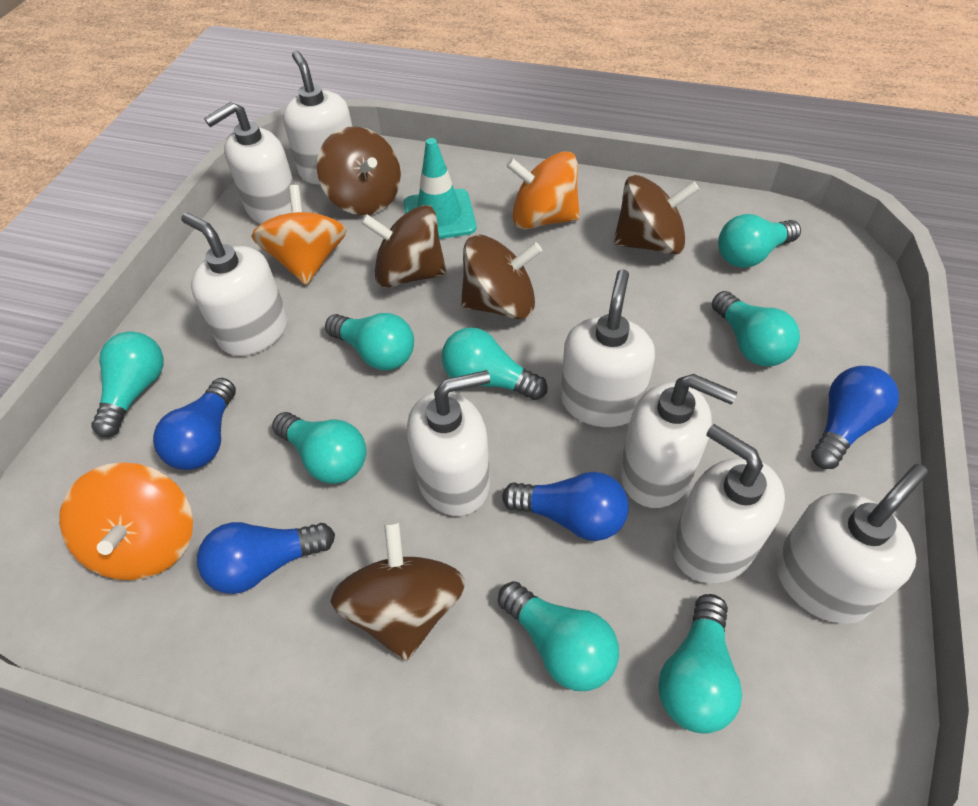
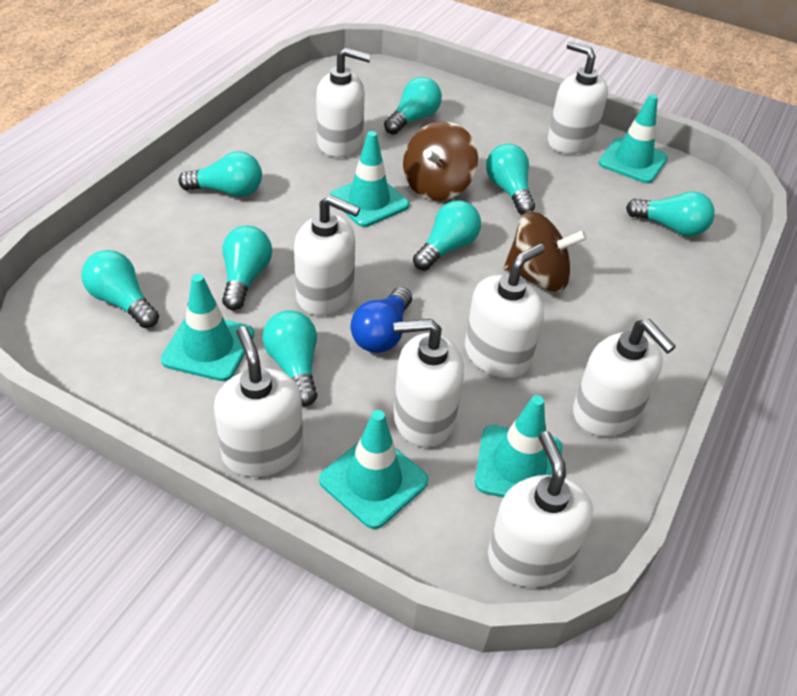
blue light bulb: [153,378,236,470] [197,522,335,594] [502,472,629,541] [811,366,899,469] = 4 -> [351,287,412,353] = 1
brown spinning top: [317,127,401,215] [330,521,466,661] [361,205,447,288] [461,234,542,319] [613,175,700,255] = 5 -> [403,121,478,201] [503,211,587,293] = 2
orange spinning top: [59,462,193,580] [251,185,347,285] [506,152,580,230] = 3 -> none = 0
turquoise traffic cone: [403,138,476,239] = 1 -> [161,274,254,381] [319,410,428,529] [330,131,409,227] [475,395,562,498] [599,94,668,183] = 5

